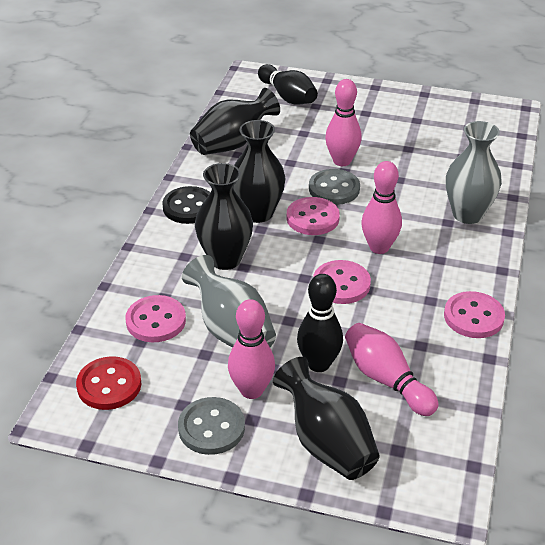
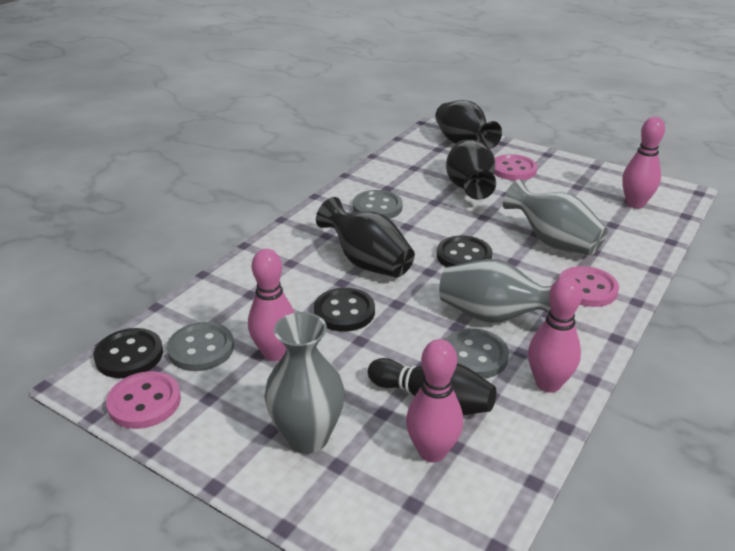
black bowling pin: [258,64,318,105] [297,274,343,372] = 2 -> [368,358,496,415] = 1
black button: [163,186,210,224] = 1 -> [94,328,163,378] [314,288,375,332] [437,236,493,267] = 3
black vase: [190,88,280,155] [195,163,253,270] [233,120,285,223] [273,357,380,480] = 4 -> [316,197,415,278] [435,100,502,149] [446,140,496,200] = 3
grey button: [178,397,245,455] [309,169,360,205] = 2 -> [167,322,234,371] [353,190,403,219] [445,328,509,378] = 3
grey vase: [182,255,276,347] [446,121,502,224] = 2 -> [264,312,345,454] [439,259,551,323] [503,179,608,255] = 3
pink button: [125,295,186,342] [287,197,340,235] [313,260,371,304] [444,291,505,338] = 4 -> [106,371,181,429] [494,154,537,181] [559,266,619,307] = 3
red button: [76,356,141,410] = 1 -> none = 0

